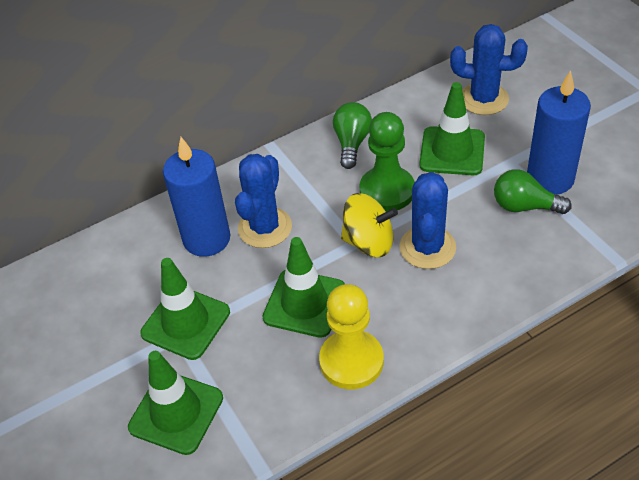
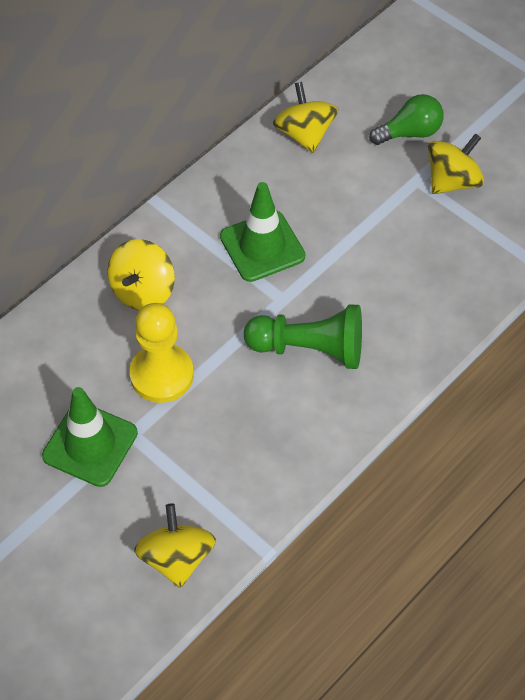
blue cactus: [235,154,292,248] [400,172,456,269] [450,24,528,115] = 3 -> none = 0
blue candle: [163,137,230,257] [527,70,591,195] = 2 -> none = 0
green light bulb: [333,102,372,169] [494,169,572,214] = 2 -> [369,94,444,145] = 1
green traffic cone: [128,351,223,455] [140,258,230,360] [263,237,345,338] [419,82,485,175] = 4 -> [42,387,138,487] [220,182,305,282] = 2
yellow spinning top: [341,193,398,257] = 1 -> [108,239,175,310] [134,503,216,588] [273,82,338,153] [428,134,484,194] = 4

